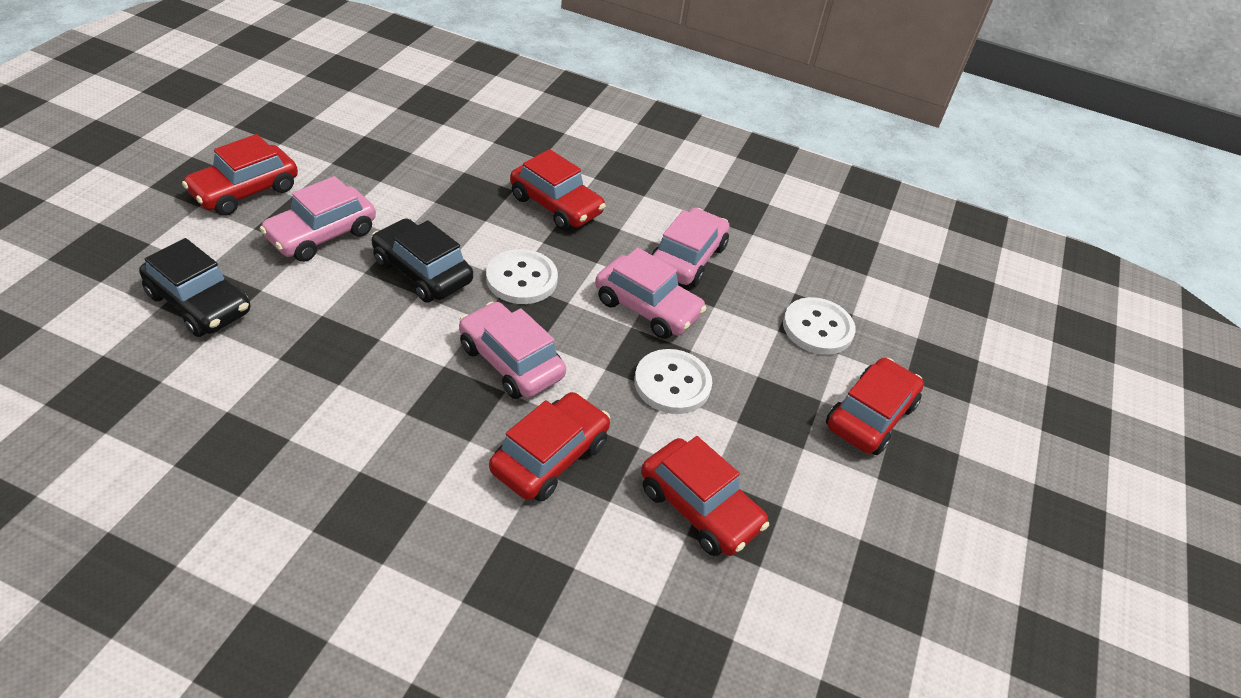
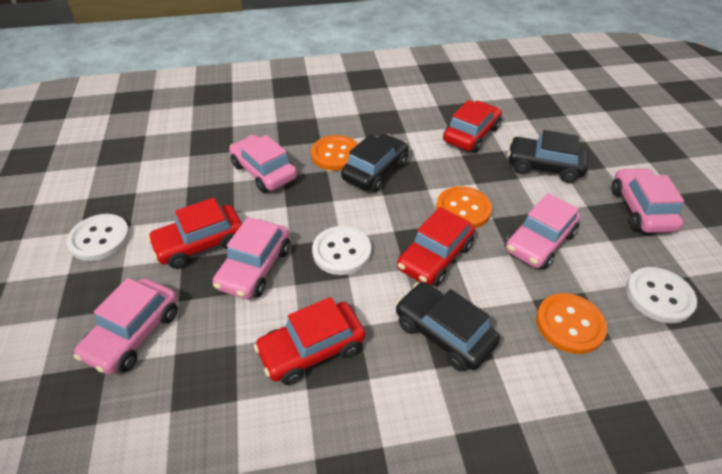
black car: [139,238,250,337] [372,218,473,303] = 2 -> [341,134,409,192] [395,282,500,371] [508,130,588,183] = 3
orange button: none = 0 -> [311,135,358,171] [436,186,492,228] [536,293,607,354] = 3
pink car: [260,176,376,262] [459,302,566,399] [595,248,707,339] [651,208,730,287] = 4 -> [74,278,178,375] [213,217,290,299] [229,135,297,193] [505,193,580,270] [611,168,684,233] = 5
red car: [182,134,298,216] [489,392,610,502] [510,149,606,230] [641,436,769,556] [826,358,924,455] = 5 -> [147,198,242,269] [254,297,365,385] [397,207,475,287] [443,100,502,153] = 4

